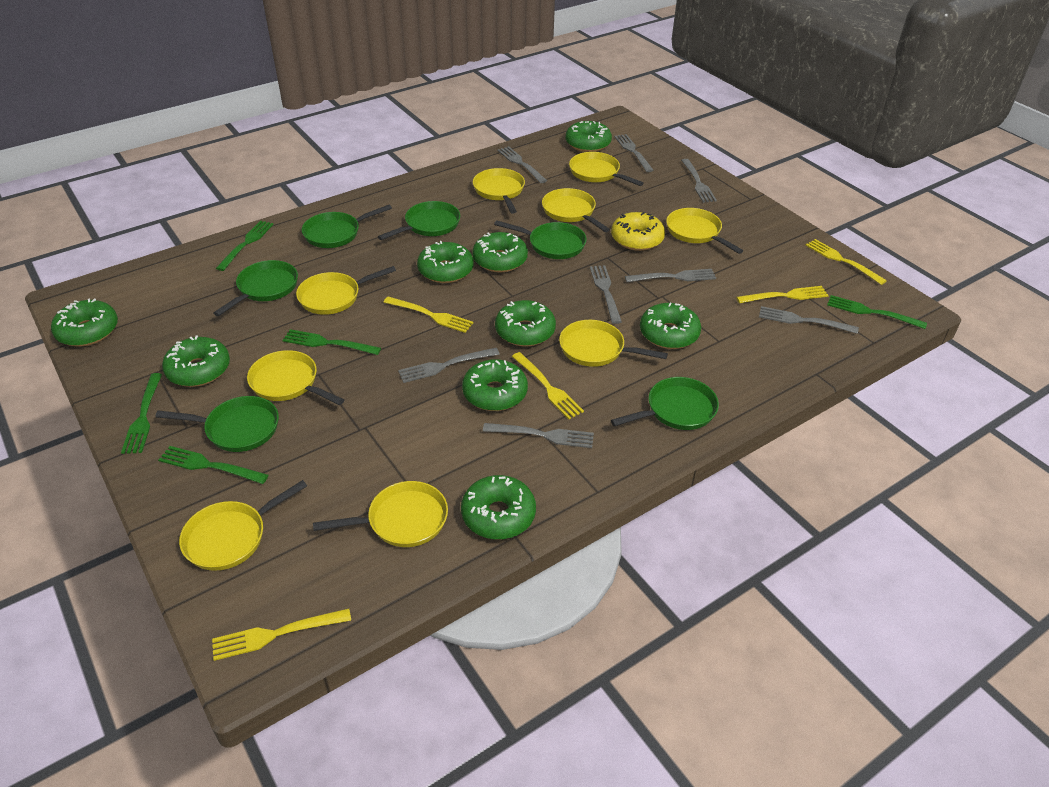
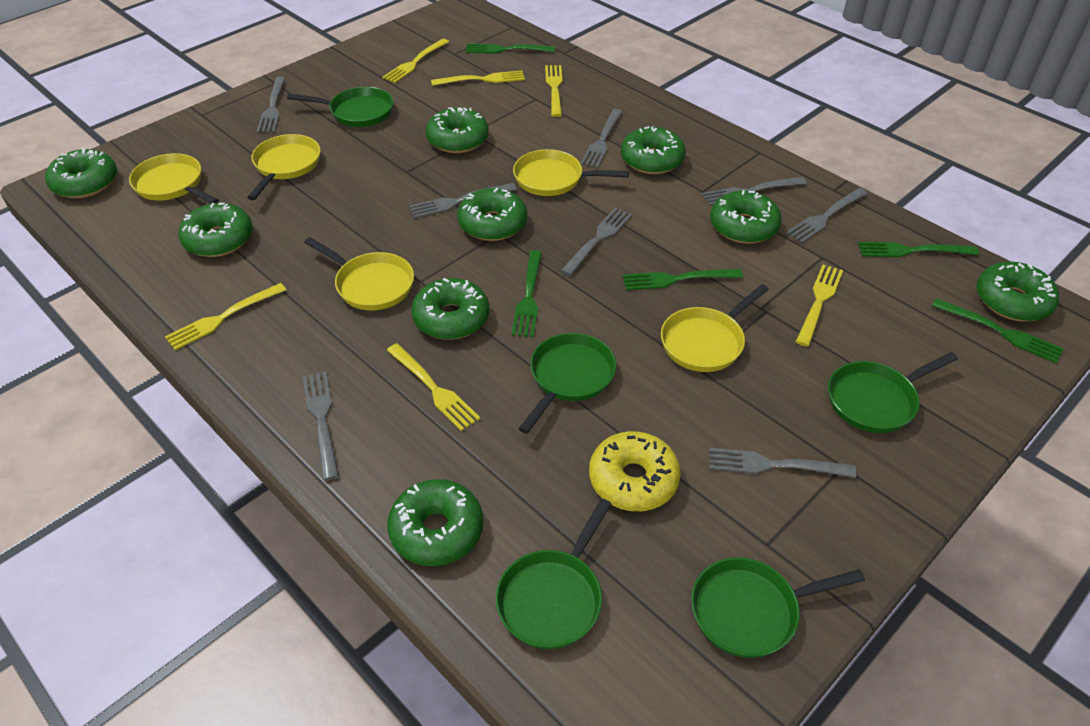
green pan: [155,396,279,452] [213,260,298,316] [302,205,392,248] [378,201,460,240] [494,220,586,259] [611,377,719,430] = 6 -> [287,87,394,127] [496,499,611,649] [518,333,616,434] [691,557,865,658] [828,352,958,433] = 5
yellow fork: [212,608,351,661] [384,297,473,333] [512,352,584,419] [736,286,829,304] [805,239,887,285] = 5 -> [165,283,286,350] [382,39,449,83] [387,343,480,431] [431,70,525,86] [545,65,563,117] [796,265,843,347] = 6
yellow pan: [179,480,307,571] [247,350,344,405] [296,266,396,315] [313,481,448,547] [473,168,525,214] [542,188,610,232] [559,320,668,367] [569,152,644,186] [666,208,743,254] = 9 -> [129,153,219,204] [247,134,321,200] [304,237,414,310] [513,149,629,196] [661,284,769,372] = 5

